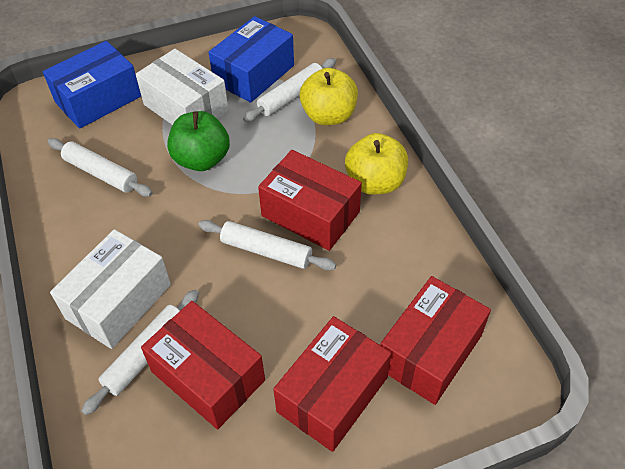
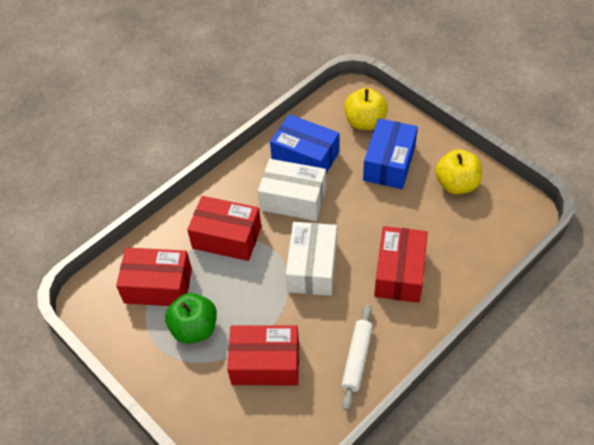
white rolling pin: [48,138,153,197] [82,289,199,415] [198,220,336,271] [243,58,336,122] = 4 -> [341,304,373,410] = 1

